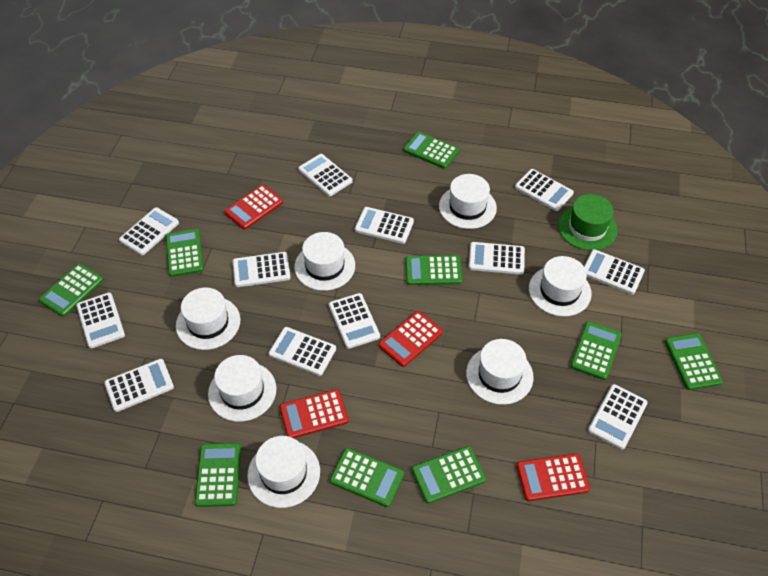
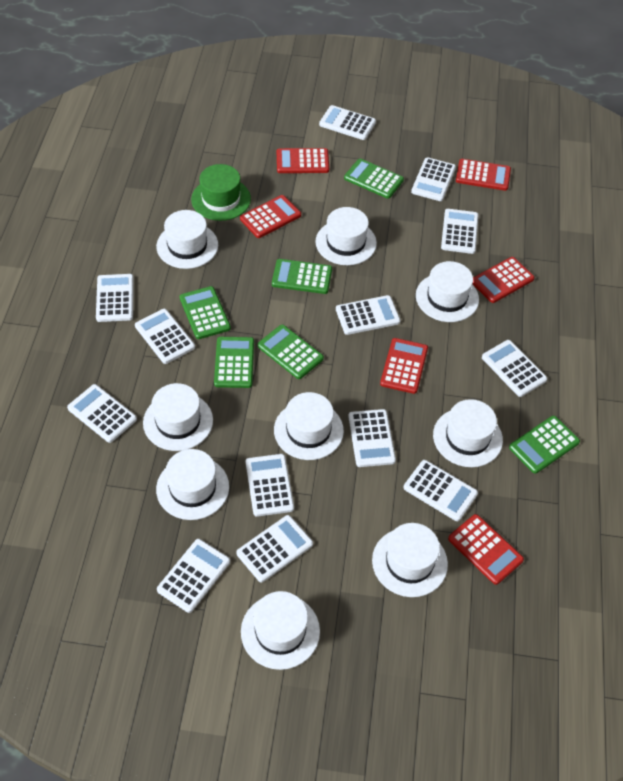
green calculator: [39,263,104,317] [166,229,204,277] [195,443,241,507] [330,448,404,507] [403,132,459,169] [405,255,462,285] [412,446,486,504] [571,321,621,380] [665,333,723,390] = 9 -> [180,286,231,339] [214,337,254,388] [258,325,324,379] [272,259,332,294] [344,159,404,199] [509,416,580,474] = 6
red calculator: [224,185,283,230] [280,389,348,438] [378,311,443,367] [516,453,590,501] = 4 -> [240,195,301,238] [277,148,329,173] [380,338,428,394] [448,514,524,585] [456,159,511,191] [473,257,535,303] = 6
white calculator: [76,293,125,349] [104,359,174,412] [119,207,179,255] [233,252,291,287] [269,327,336,376] [298,154,353,196] [329,293,380,349] [355,207,414,244] [469,242,525,275] [515,169,574,211] [584,249,645,294] [588,384,648,450] = 12 -> [67,384,137,443] [96,274,134,322] [135,309,195,364] [157,539,230,613] [236,515,313,582] [246,454,294,517] [319,105,376,140] [336,295,400,335] [348,409,396,467] [403,460,478,521] [411,157,456,201] [441,209,478,254] [482,340,547,397] = 13
white hat: [176,287,240,350] [208,355,276,422] [247,436,320,508] [294,232,355,291] [439,174,497,229] [466,339,534,405] [529,256,592,317] = 7 -> [143,383,213,451] [156,210,218,269] [156,449,229,520] [241,591,320,670] [274,392,344,460] [315,207,377,265] [372,523,448,597] [416,261,479,322] [433,399,503,467] = 9

